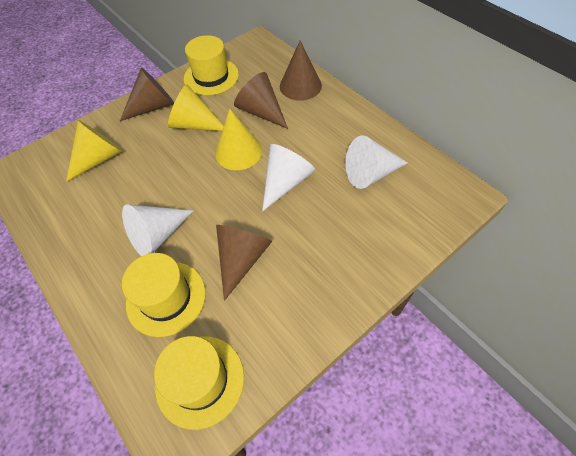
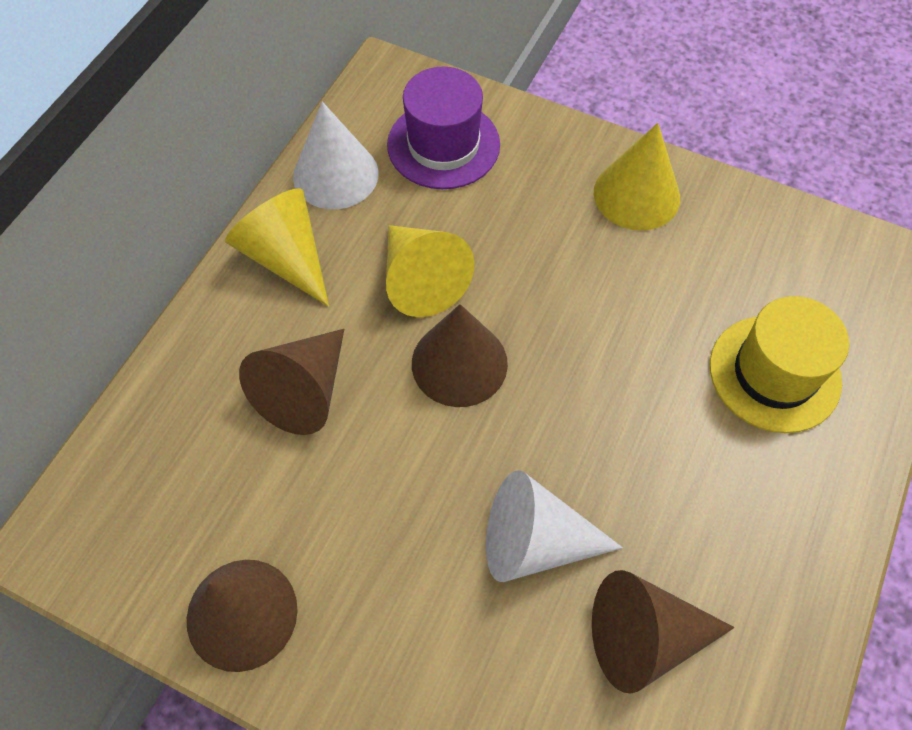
purple hat: none = 0 -> [387,67,500,189] = 1
white cone: [122,204,194,256] [262,144,315,212] [345,135,407,189] = 3 -> [293,102,379,209] [486,470,623,582] = 2
yellow hat: [122,253,206,337] [154,336,244,430] [184,35,239,95] = 3 -> [710,296,849,433] = 1

